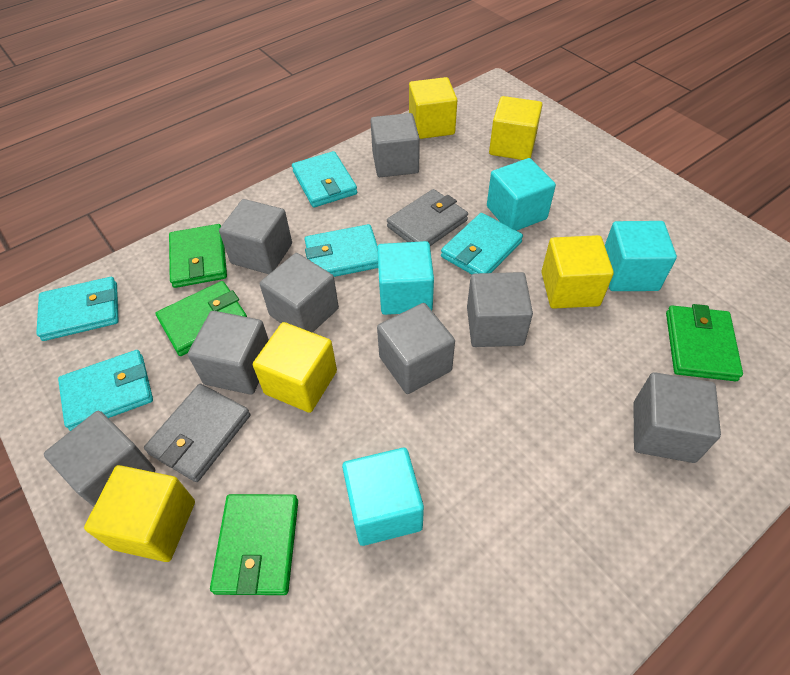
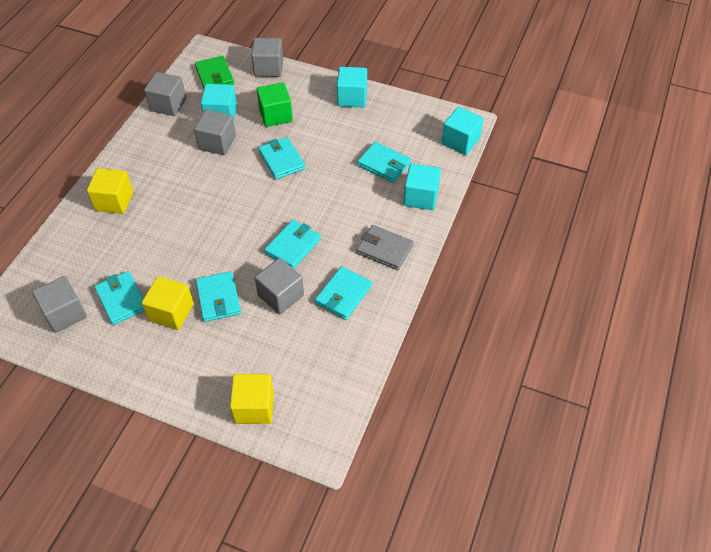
green cube: none = 0 -> [257,82,293,127] = 1
green wallet: [156,281,247,356] [169,224,227,288] [210,494,298,595] [666,304,743,381] = 4 -> [195,56,234,88] = 1
grey cube: [44,411,155,507] [188,311,269,395] [219,199,292,274] [260,253,339,333] [370,113,420,177] [377,303,455,394] [467,272,533,347] [633,372,721,463] = 8 -> [32,276,87,333] [144,72,186,116] [194,109,236,155] [251,38,283,77] [255,258,304,314] = 5
grey wallet: [144,384,250,482] [387,189,468,246] = 2 -> [356,225,414,270] = 1
turquoise wallet: [36,277,119,341] [58,350,153,431] [292,151,357,208] [305,224,378,277] [441,213,523,275] = 5 -> [94,271,144,325] [196,271,241,322] [258,137,305,179] [264,220,321,269] [315,266,372,320] [357,142,411,183] = 6
yellow cube: [84,465,195,562] [253,322,337,413] [409,77,457,139] [489,96,542,160] [541,235,614,309] = 5 -> [87,168,133,214] [142,276,194,330] [230,374,274,424] = 3

